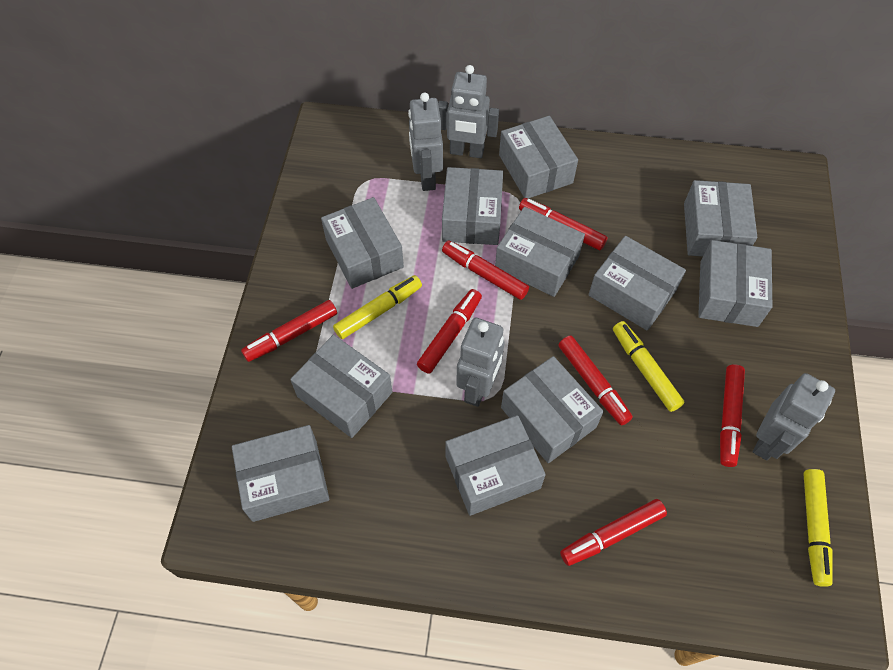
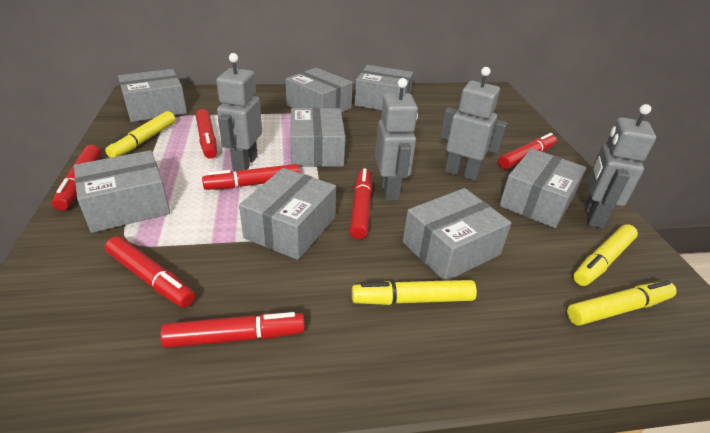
grey box: [232,425,329,522] [290,335,392,438] [321,197,404,289] [442,167,503,245] [445,415,546,516] [495,207,585,297] [499,116,578,199] [501,356,604,463] [589,236,686,331] [684,180,757,256] [698,240,772,327] = 11 -> [74,150,170,233] [118,69,187,122] [239,168,336,260] [285,68,353,113] [290,108,345,167] [355,65,413,110] [403,188,511,281] [499,148,586,228] = 8
yellow marker: [333,275,422,339] [613,321,685,412] [803,469,832,587] = 3 -> [105,111,175,158] [352,280,477,305] [567,280,677,326] [573,225,638,286] = 4

